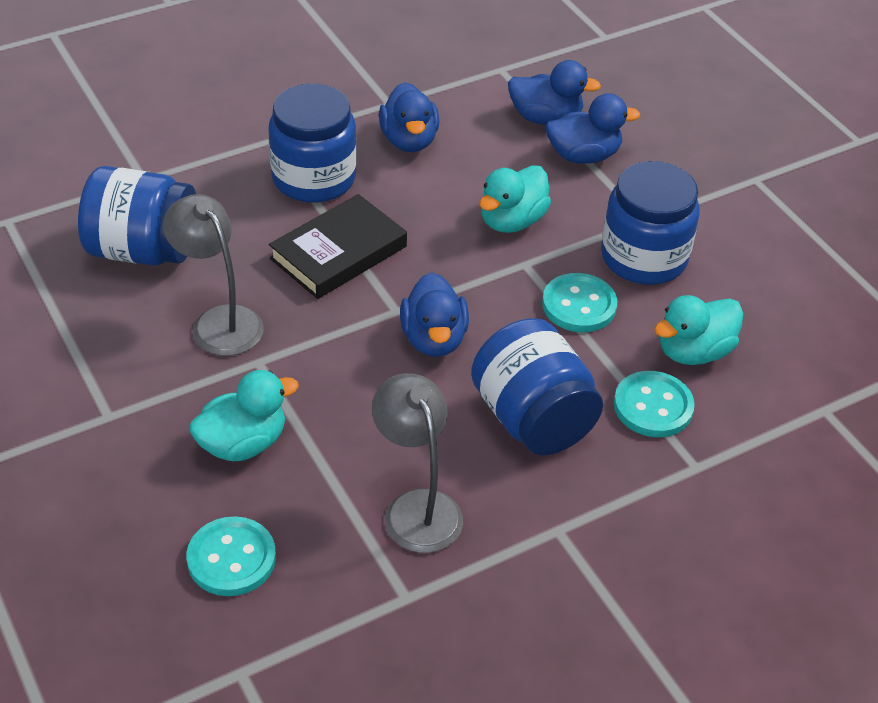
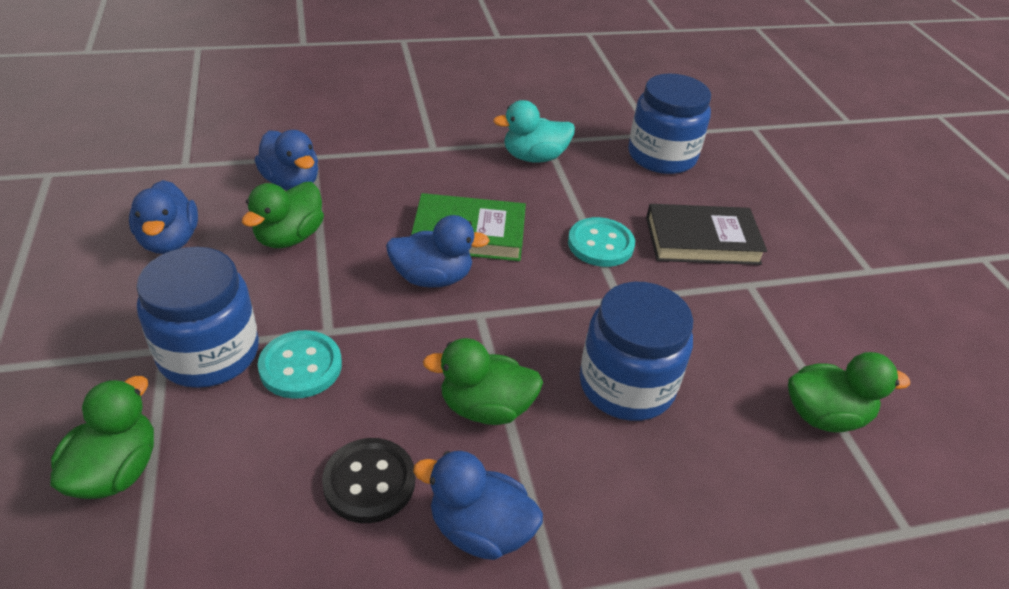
black button: none = 0 -> [322,438,415,523] = 1
blue jar: [78,166,196,266] [268,84,357,203] [471,318,603,455] [601,161,700,285] = 4 -> [136,247,259,388] [579,282,693,421] [628,74,711,174] = 3
green book: none = 0 -> [411,193,526,261] = 1
green duck: none = 0 -> [50,376,154,499] [242,182,324,248] [423,338,543,425] [788,352,910,432] = 4
grey lamp: [163,194,264,356] [372,373,463,553] = 2 -> none = 0
turquoise button: [187,516,276,596] [542,273,618,332] [614,371,695,437] = 3 -> [258,330,342,399] [568,217,635,267] = 2
turquoise duck: [189,370,299,461] [479,165,551,233] [654,295,743,365] = 3 -> [493,100,575,163] = 1

